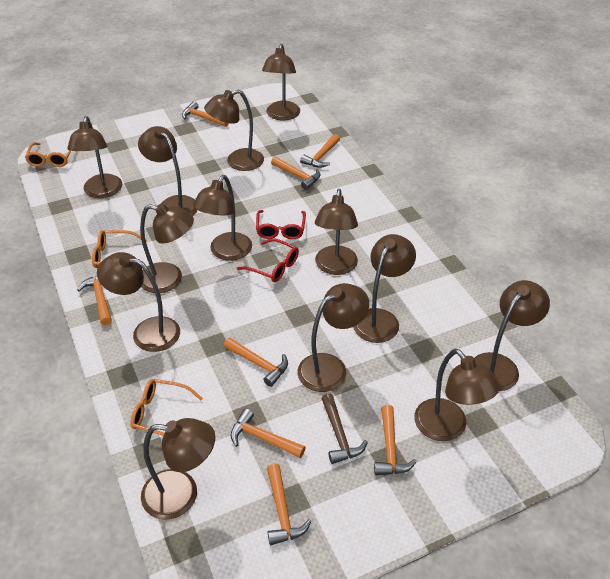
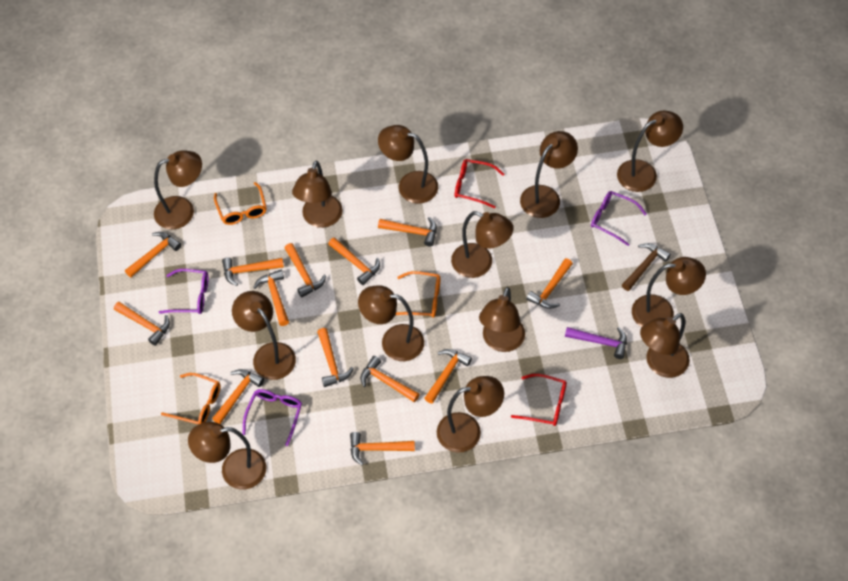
orange hammer: [77,276,112,325] [182,101,229,127] [224,338,288,387] [230,408,306,458] [267,464,312,545] [271,157,320,190] [300,134,340,168] [374,405,417,475] = 8 -> [114,302,170,346] [125,232,181,277] [212,369,264,424] [222,257,284,286] [253,270,289,326] [285,243,326,297] [317,328,354,387] [328,237,380,285] [350,432,415,465] [360,356,419,402] [378,217,437,247] [424,349,472,404] [526,258,573,309] = 13
purple glasses: none = 0 -> [159,269,209,314] [243,389,302,446] [591,191,647,246] = 3
purple hammer: none = 0 -> [565,327,627,359] = 1

